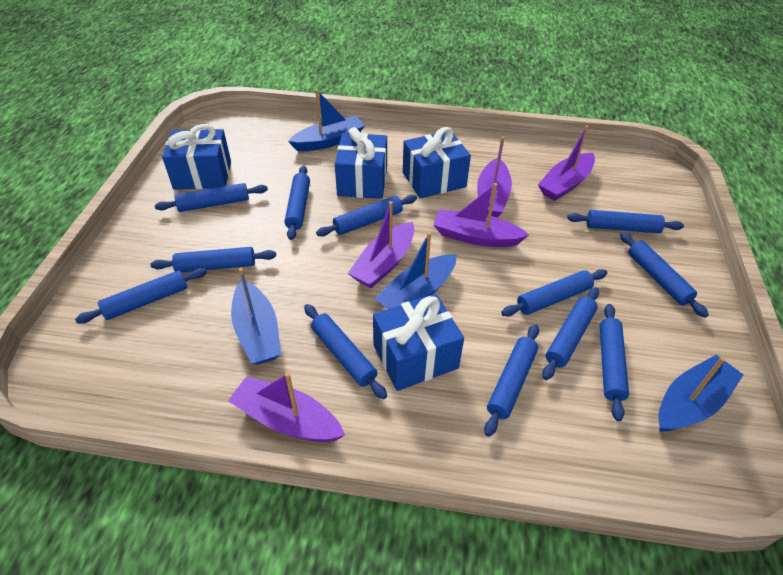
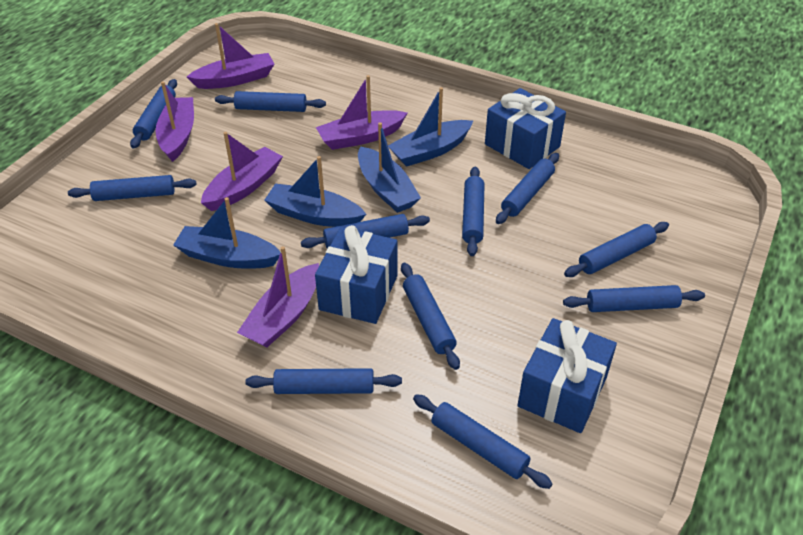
blue gift: [162,124,231,190] [335,127,387,199] [373,294,464,391] [403,127,471,199] = 4 -> [315,225,398,324] [485,88,566,169] [517,318,617,433] = 3
blue rolling pin: [75,268,207,324] [150,247,276,272] [155,183,268,212] [284,166,310,240] [304,304,387,399] [316,195,417,237] [484,324,539,437] [501,269,607,316] [542,287,599,380] [567,210,684,233] [599,304,629,421] [620,232,709,318] = 12 -> [68,175,197,201] [130,79,177,148] [215,91,326,112] [246,368,402,394] [301,214,430,248] [401,263,460,370] [413,394,552,489] [462,167,485,256] [496,153,559,224] [563,285,705,312] [564,222,669,277] = 11

